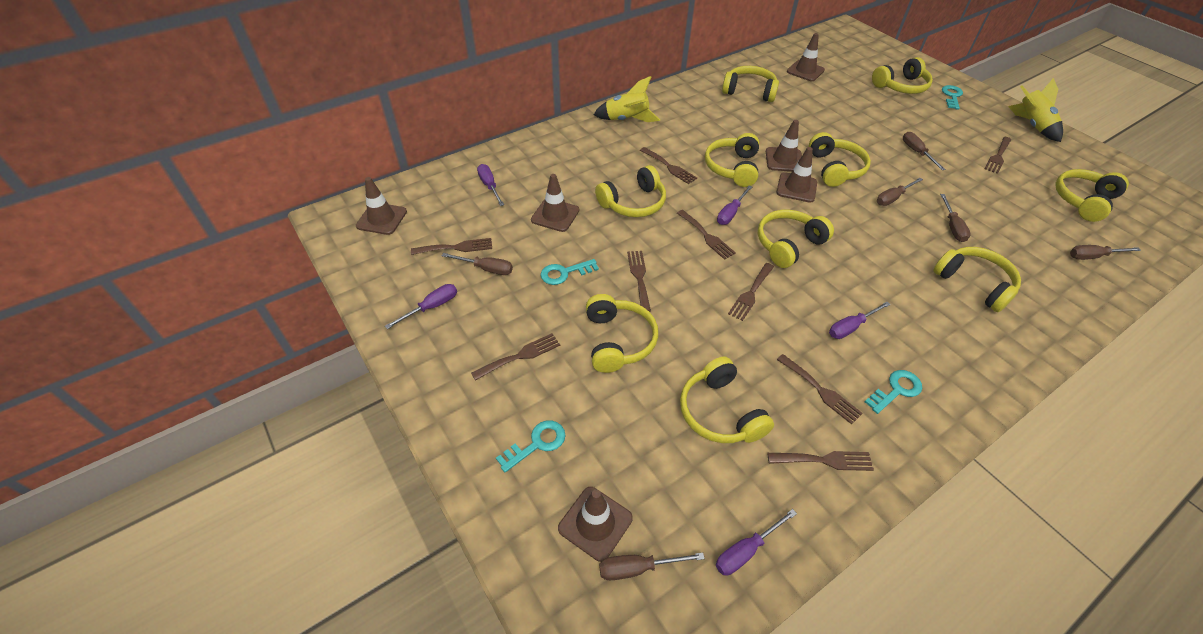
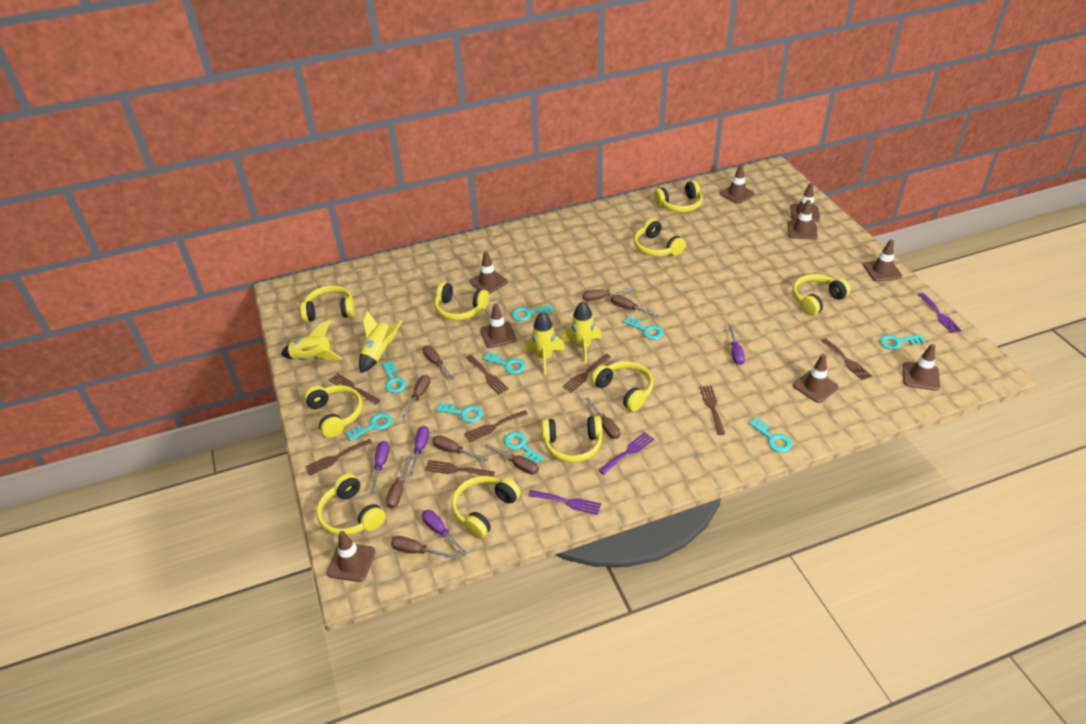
brown fork: [411,238,492,255] [471,333,560,381] [627,251,651,312] [640,147,697,184] [677,210,736,260] [728,263,774,321] [767,451,874,471] [777,354,863,424] [985,137,1011,174] = 9 -> [305,439,373,476] [329,373,380,405] [425,460,495,477] [464,410,528,442] [466,355,509,394] [562,354,611,393] [700,385,725,435] [821,338,872,380] = 8
brown screwdriver: [442,253,513,275] [599,553,705,580] [877,178,923,206] [903,132,945,170] [940,194,971,242] [1070,245,1141,260] = 6 -> [386,456,411,509] [391,536,457,559] [402,375,430,418] [423,346,455,380] [432,435,488,462] [485,444,539,475] [583,288,634,301] [585,397,620,439] [611,295,659,317] = 9
brown traffic cone: [356,177,407,235] [531,174,579,232] [558,487,633,562] [766,120,802,172] [776,147,817,203] [787,33,825,81] = 6 -> [327,531,376,582] [470,251,508,294] [480,304,517,348] [720,164,755,204] [788,200,818,240] [790,183,820,222] [793,354,839,403] [863,240,902,282] [903,344,940,391] = 9
purple fork: none = 0 -> [528,490,601,515] [599,432,654,475] [918,293,961,333] = 3
purple screwdriver: [385,284,457,329] [477,164,504,206] [716,509,797,575] [717,185,752,225] [829,302,891,339] = 5 -> [370,441,390,493] [409,426,429,476] [422,510,467,556] [728,325,745,365] = 4
turquoise key: [496,420,566,473] [541,259,599,285] [865,370,922,414] [942,85,963,110] = 4 -> [345,413,392,441] [382,361,406,393] [436,402,483,423] [483,352,525,374] [504,432,544,464] [511,305,554,321] [623,316,664,340] [749,417,792,452] [880,334,925,350] = 9
yellow rocket: [594,76,660,122] [1008,78,1063,142] = 2 -> [281,320,343,361] [359,310,402,373] [524,312,565,375] [562,301,602,364] = 4

